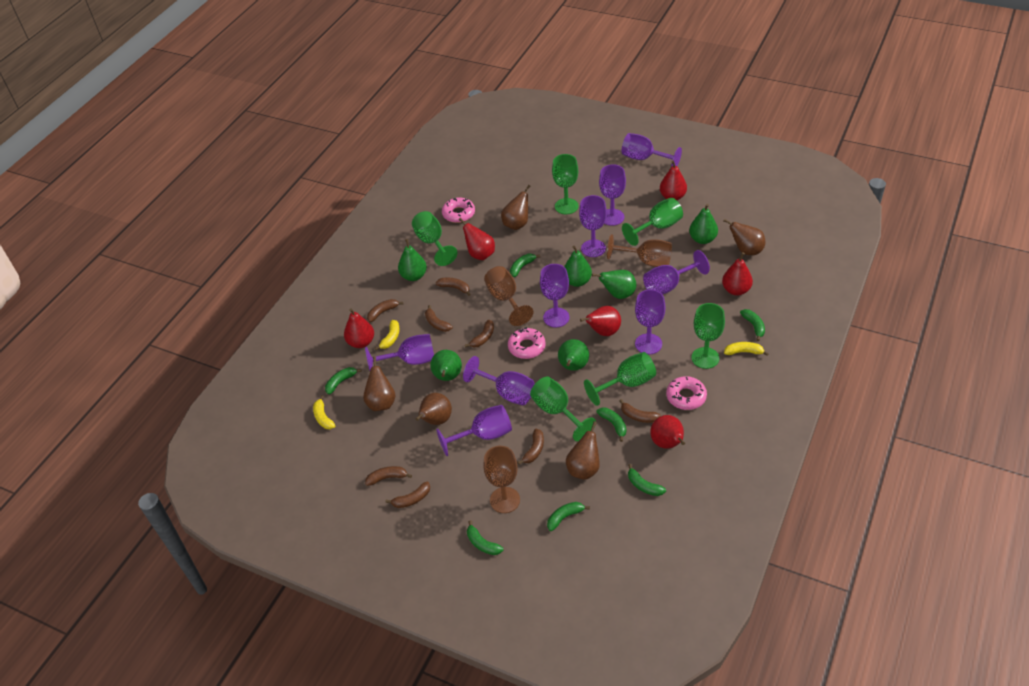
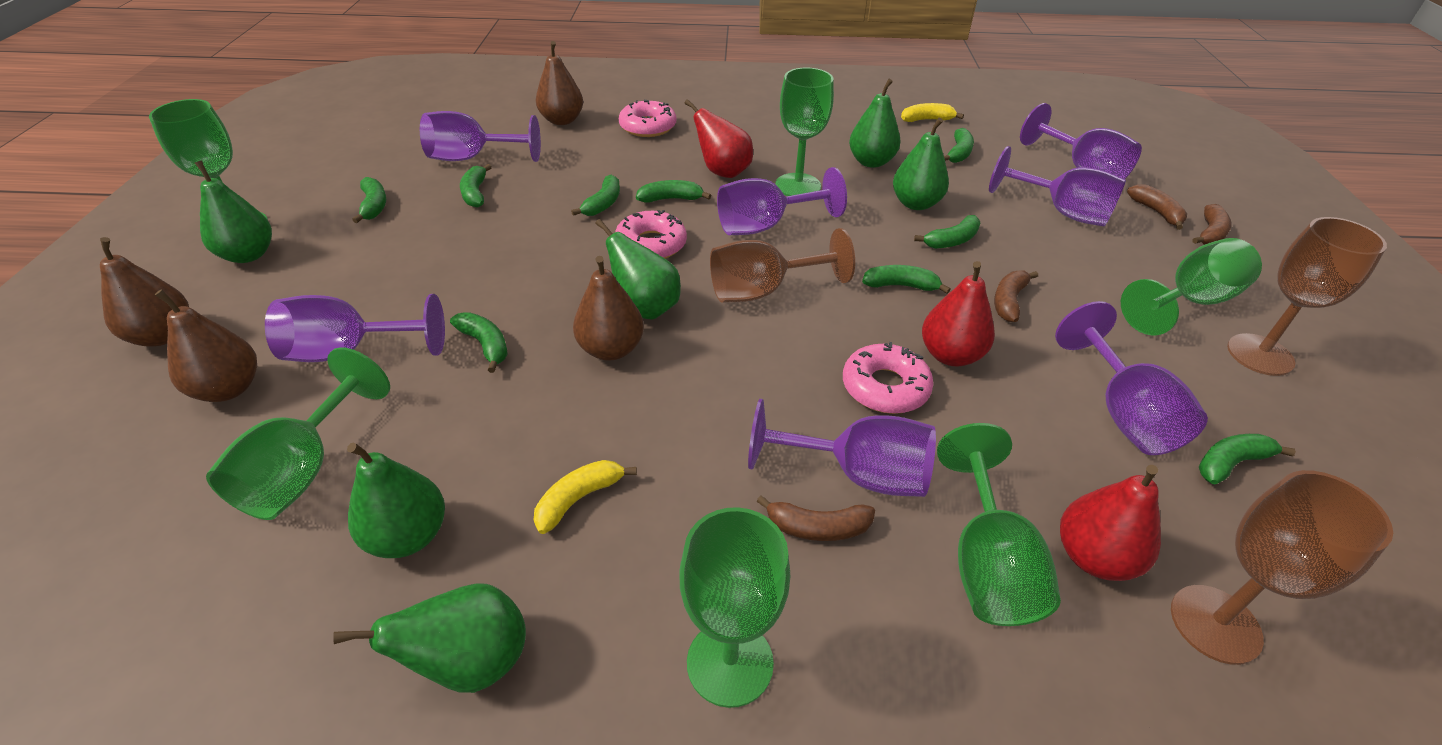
brown banana: [365,466,412,486] [367,299,403,322] [386,482,430,508] [425,305,453,332] [436,278,471,296] [465,320,494,348] [517,429,544,465] [619,399,661,423] = 8 -> [756,495,875,541] [994,270,1038,322] [1127,184,1187,230] [1193,204,1232,245] = 4
brown pear: [363,356,396,411] [415,393,452,425] [501,185,531,230] [566,421,600,480] [724,219,765,255] = 5 -> [100,237,189,347] [155,289,257,402] [536,41,583,125] [573,256,644,361] = 4
green banana: [325,367,362,395] [467,520,503,555] [510,254,540,277] [547,502,590,531] [597,407,627,442] [628,464,666,496] [740,309,765,341] = 7 -> [352,177,386,223] [450,312,508,373] [460,164,492,208] [571,175,620,216] [636,180,711,203] [862,265,951,294] [914,215,981,249] [944,128,974,163] [1199,434,1296,484] = 9
purple goblet: [365,334,434,370] [436,405,512,456] [463,356,534,405] [540,264,569,327] [579,195,607,257] [599,164,626,226] [622,133,682,166] [635,289,665,354] [643,250,710,294] = 9 -> [265,294,445,362] [420,111,541,162] [717,167,847,235] [748,399,936,497] [989,146,1126,227] [1020,103,1142,179] [1055,301,1208,455] = 7
red pear: [344,308,374,348] [459,218,495,260] [580,306,621,336] [650,415,685,449] [660,160,687,200] [722,252,753,296] = 6 -> [684,99,753,178] [922,261,995,367] [1060,465,1161,581] = 3
yellow banana: [313,395,335,429] [375,320,400,350] [724,342,769,356] = 3 -> [534,460,637,534] [901,103,964,122] = 2

